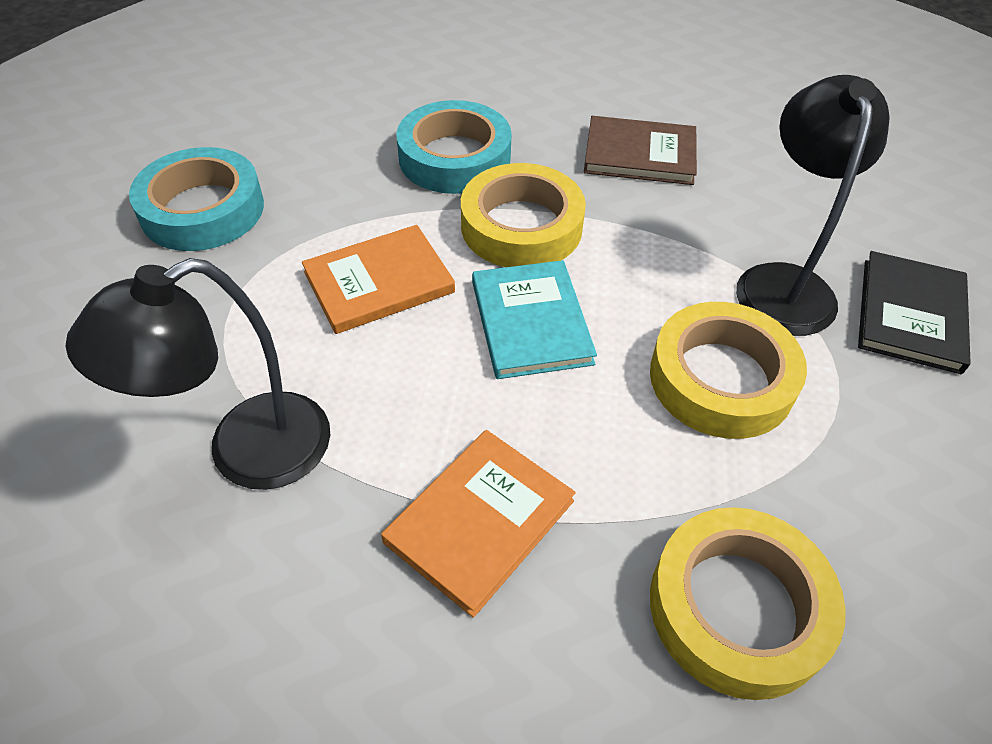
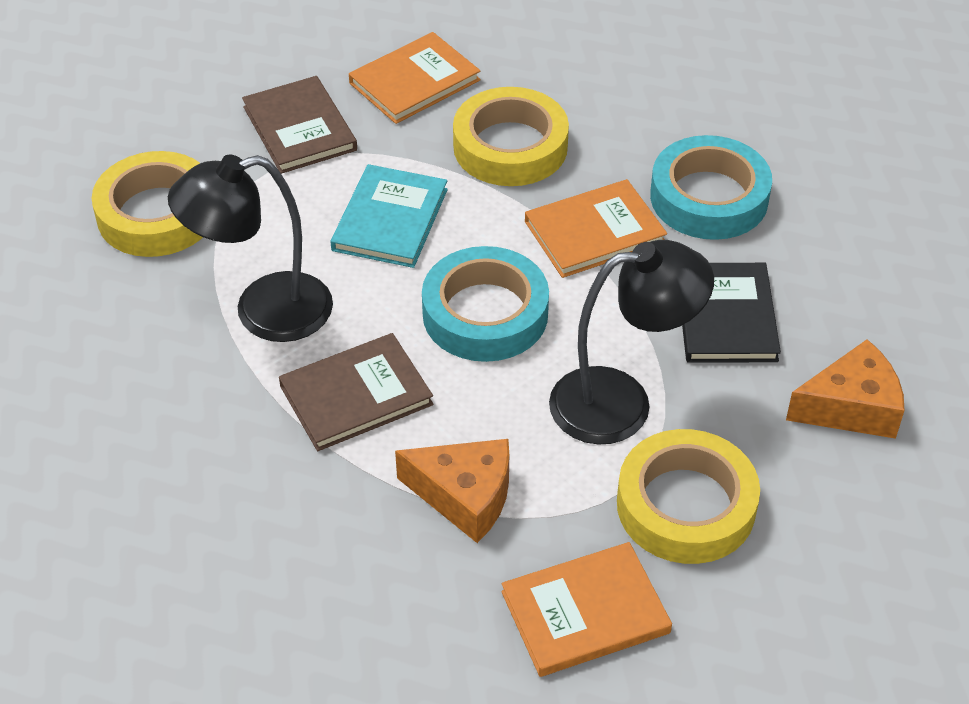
brown book: [584,116,697,185] = 1 -> [242,76,357,174] [279,333,433,451] = 2
orange book: [302,225,455,334] [381,430,576,618] = 2 -> [349,32,481,124] [501,542,672,677] [525,179,667,278] = 3
orange cheese: none = 0 -> [395,439,509,543] [786,339,905,439] = 2

